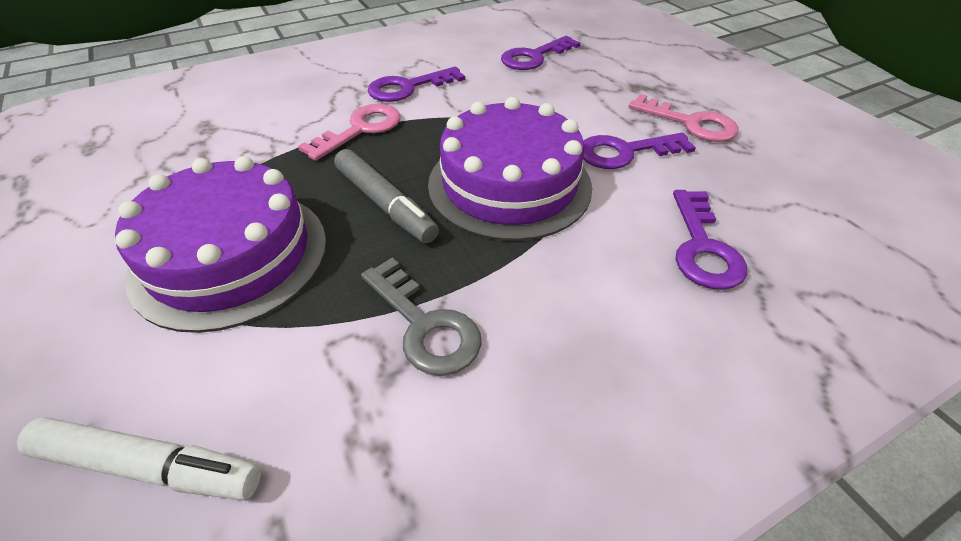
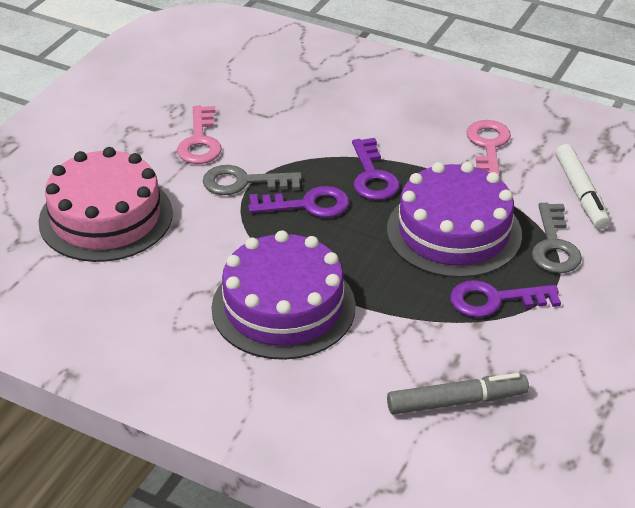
grey key: [361,258,482,376] = 1 -> [203,165,302,195] [532,203,582,273] = 2
pink cake: none = 0 -> [38,147,173,262] = 1
purple key: [368,67,465,102] [501,36,581,70] [583,133,696,169] [673,190,747,290] = 4 -> [248,186,349,218] [352,138,400,200] [450,280,561,318] = 3

